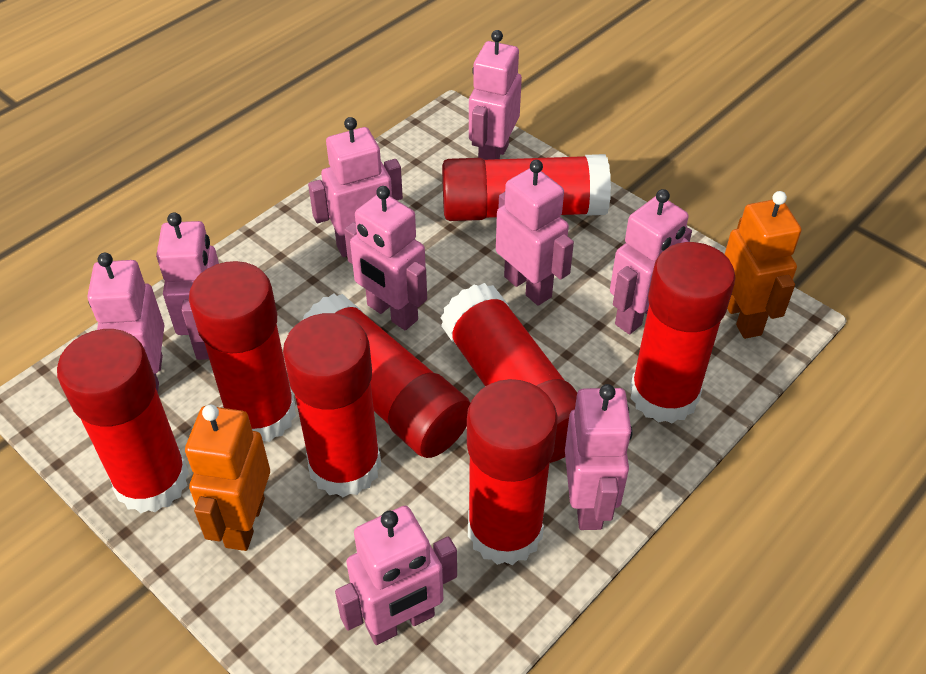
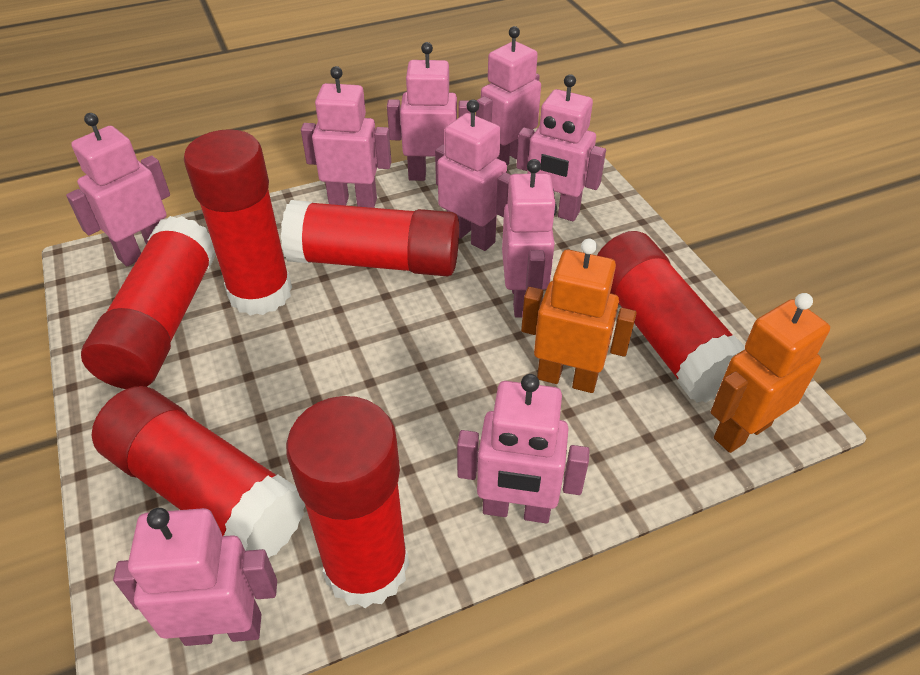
red glue stick: [57,329,189,513] [189,261,296,442] [283,313,381,497] [303,293,470,458] [440,283,577,463] [442,154,611,221] [467,379,558,565] [630,242,736,423] = 8 -> [81,216,216,389] [92,386,305,558] [184,129,292,315] [281,200,459,277] [286,396,409,608] [597,231,745,403] = 6

